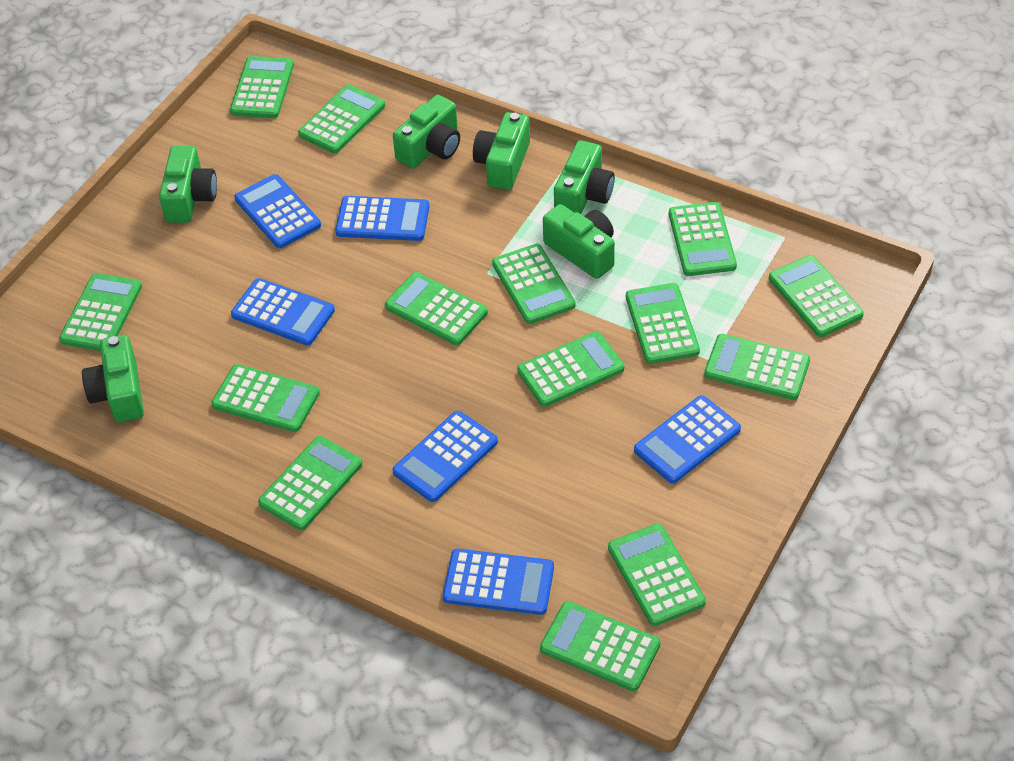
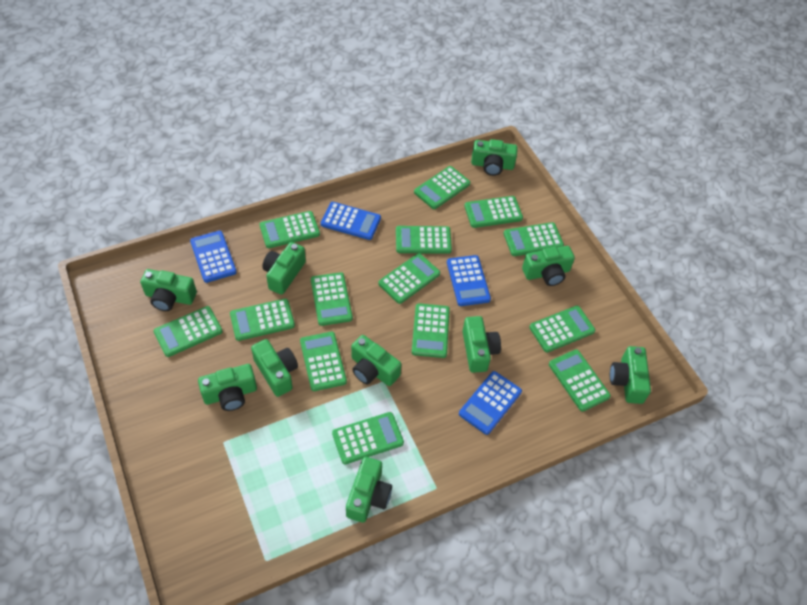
blue calculator: [231,278,335,345] [234,174,321,248] [335,196,429,241] [392,411,498,502] [443,549,554,615] [634,395,741,483] = 6 -> [190,231,237,283] [321,202,381,240] [447,255,491,306] [459,371,522,435] = 4
green camera: [82,335,144,423] [159,146,217,223] [393,95,460,168] [473,112,530,190] [543,204,615,279] [554,140,615,214] = 6 -> [140,269,197,311] [198,364,257,411] [251,339,298,397] [262,242,306,295] [346,457,392,523] [351,335,401,386] [462,316,501,373] [471,139,518,176] [522,246,575,286] [610,346,651,404] = 10

